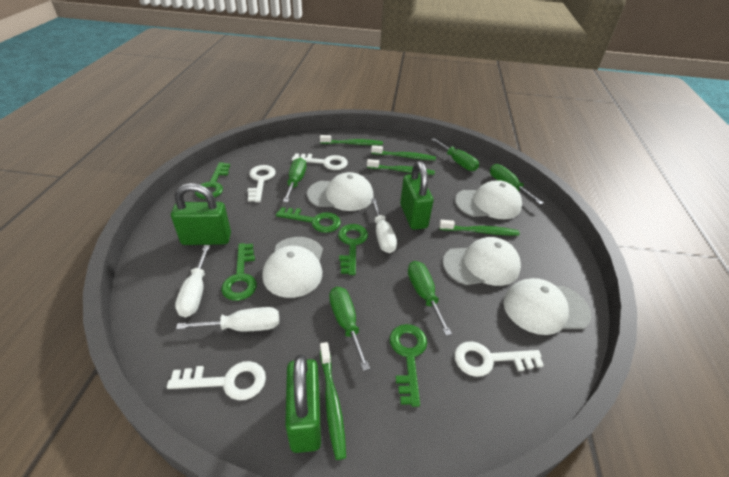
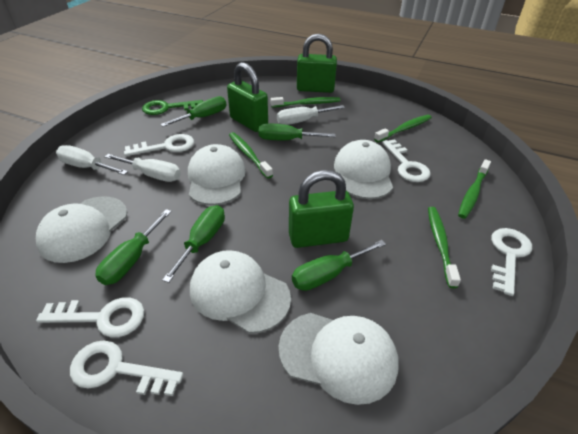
green key: [195,162,230,199] [221,243,257,301] [276,207,341,233] [338,224,368,275] [389,324,427,407] = 5 -> [142,100,203,115] = 1
white key: [167,361,266,400] [248,165,276,202] [292,153,348,170] [454,341,544,377] = 4 -> [36,297,144,337] [70,340,183,396] [124,134,194,156] [382,139,430,182] [491,228,532,296] = 5

